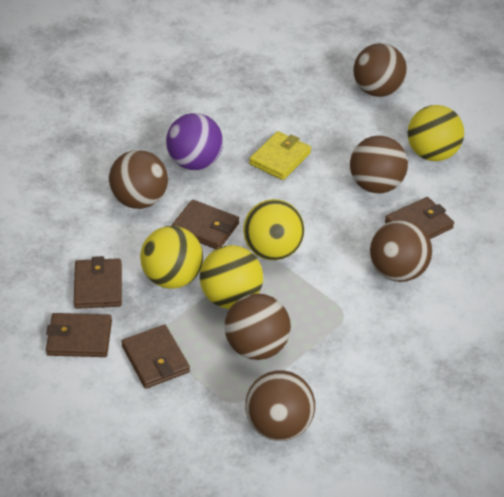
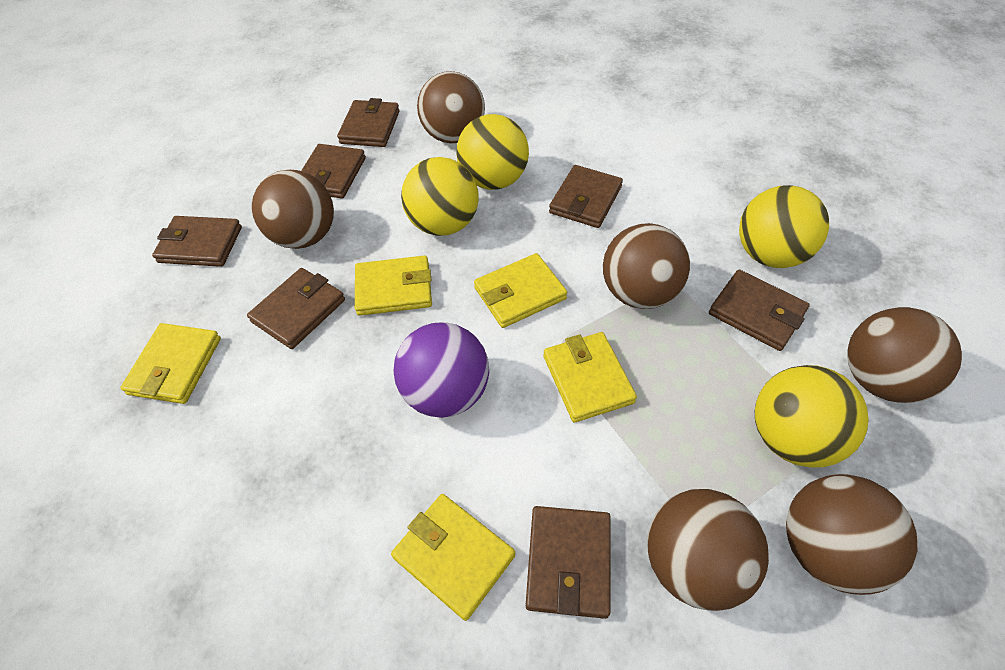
brown wallet: [46,313,112,357] [74,256,122,309] [121,325,190,389] [171,200,239,249] [385,197,454,239] = 5 -> [152,216,242,267] [247,268,345,349] [301,144,366,199] [337,98,400,147] [526,506,611,619] [549,165,623,228] [709,270,810,351] = 7
yellow wallet: [249,131,311,180] = 1 -> [120,323,221,404] [355,255,432,316] [391,494,515,621] [474,253,567,328] [543,332,637,422] = 5

